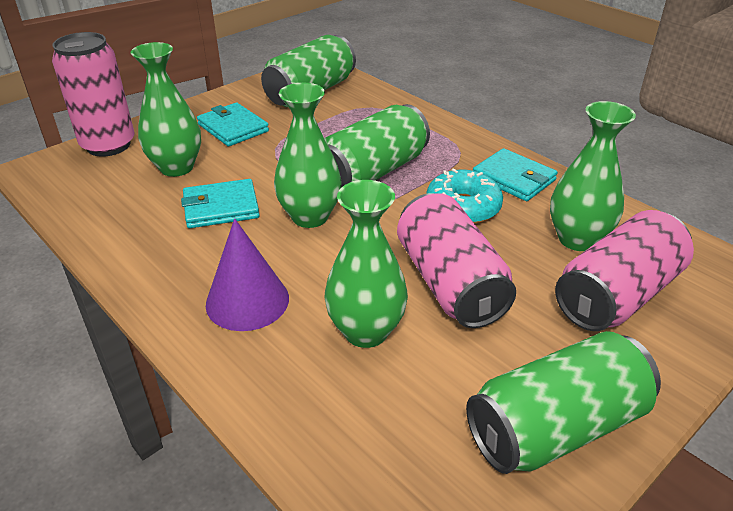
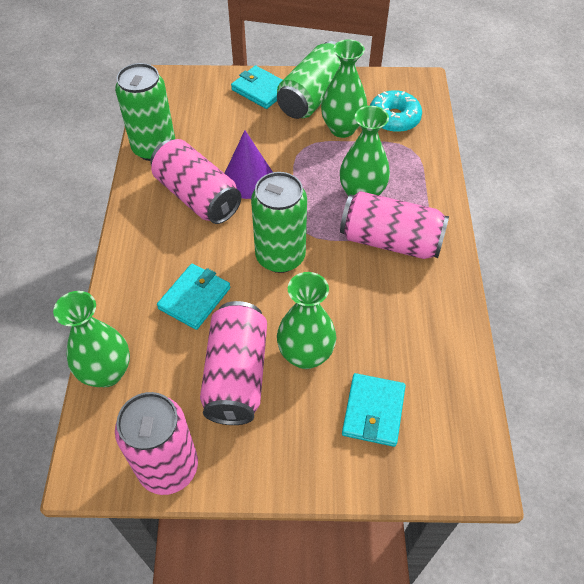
pink can: [52,32,134,157] [397,193,516,328] [555,210,694,331] = 3 -> [115,392,198,495] [150,139,242,224] [200,301,267,425] [340,191,449,259] = 4

